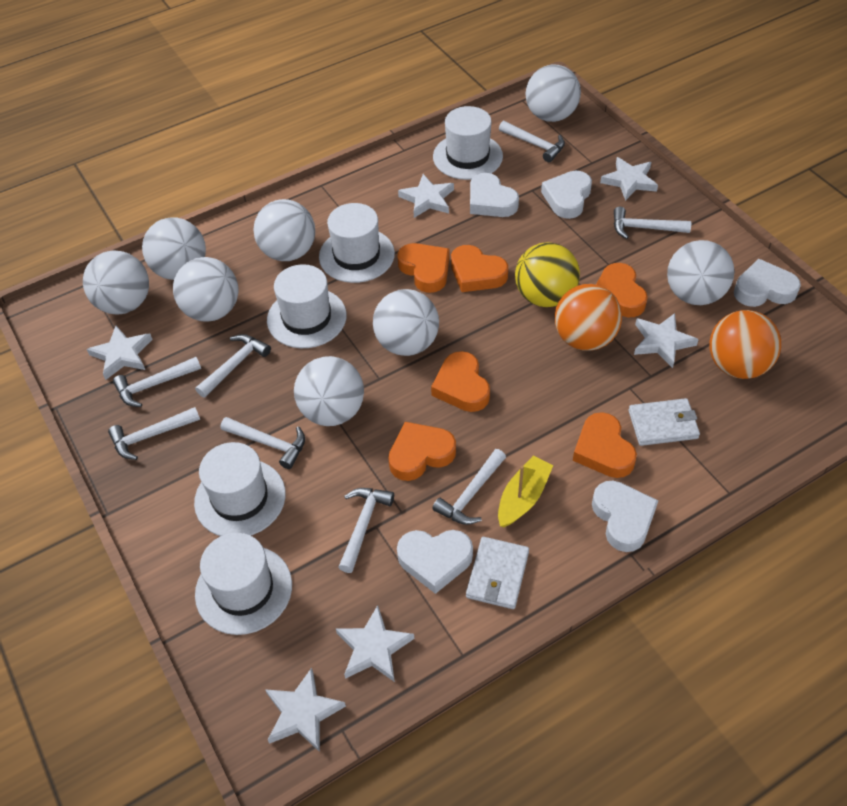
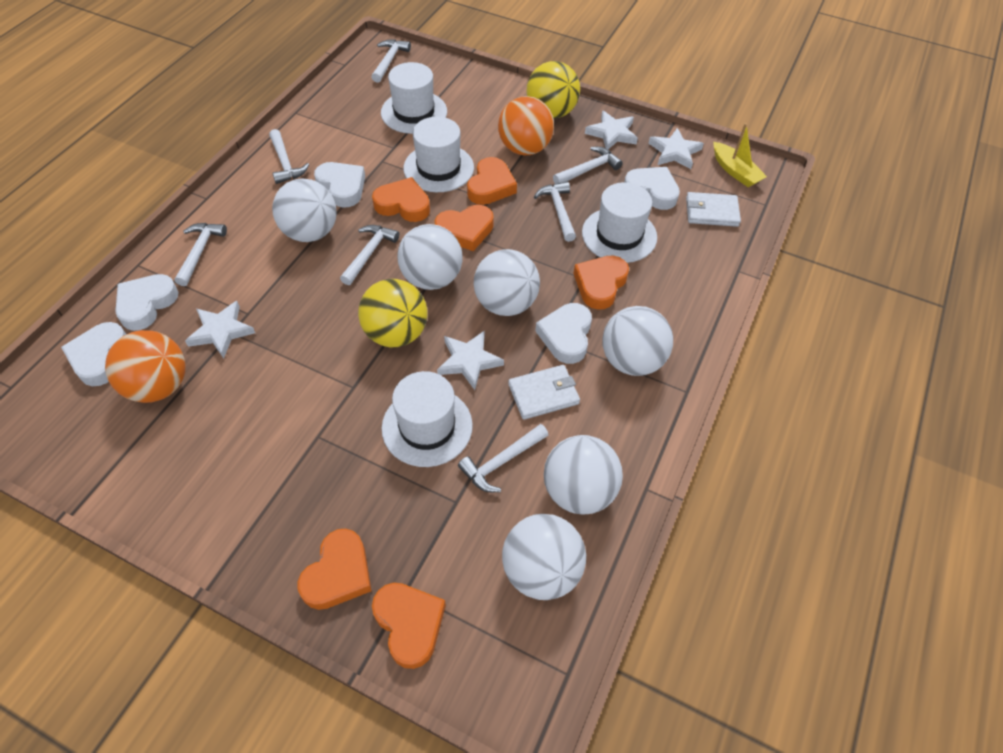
white ball: [83,250,149,314] [142,218,206,280] [173,257,238,322] [253,199,315,261] [294,356,364,426] [373,289,439,356] [526,65,581,122] [667,240,734,305] = 8 -> [272,178,337,242] [397,224,463,290] [474,249,540,316] [502,514,586,600] [544,435,623,514] [602,306,673,376] = 6
white hammer: [108,407,200,460] [113,357,201,407] [195,334,271,398] [221,417,305,469] [338,488,394,573] [432,449,506,525] [499,121,565,162] [614,207,691,239] = 8 -> [175,223,227,286] [269,129,309,184] [340,225,399,285] [371,39,411,83] [458,424,548,492] [534,181,576,242] [553,147,623,184] = 7
white hat: [194,442,286,536] [195,533,292,635] [267,264,347,348] [319,203,395,283] [433,106,503,180] = 5 -> [381,62,447,134] [382,371,473,467] [404,117,474,192] [582,182,657,263] = 4
white star: [87,326,153,380] [265,668,346,752] [336,605,414,682] [398,174,454,218] [600,157,658,201] [634,313,699,368] = 6 -> [185,301,255,358] [437,330,504,390] [585,110,638,149] [648,128,704,169] = 4
yellow ball: [515,242,580,307] = 1 -> [358,279,428,347] [527,61,580,118] = 2

